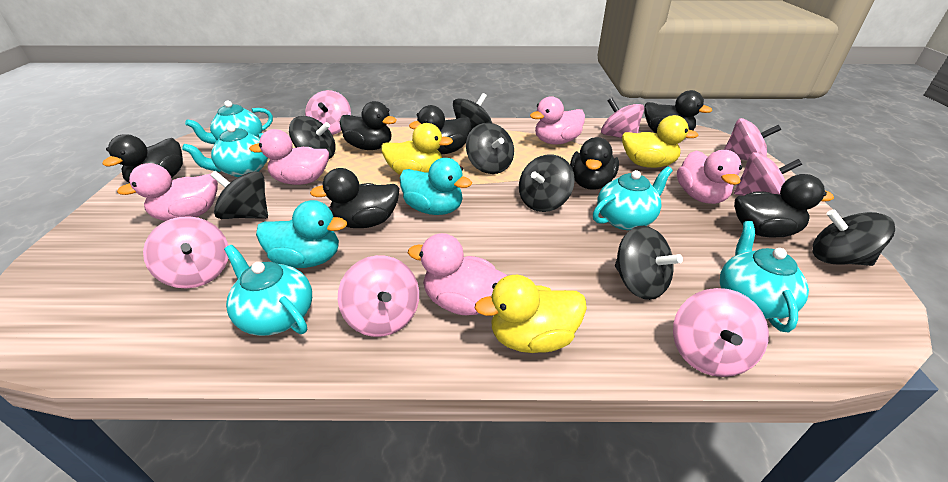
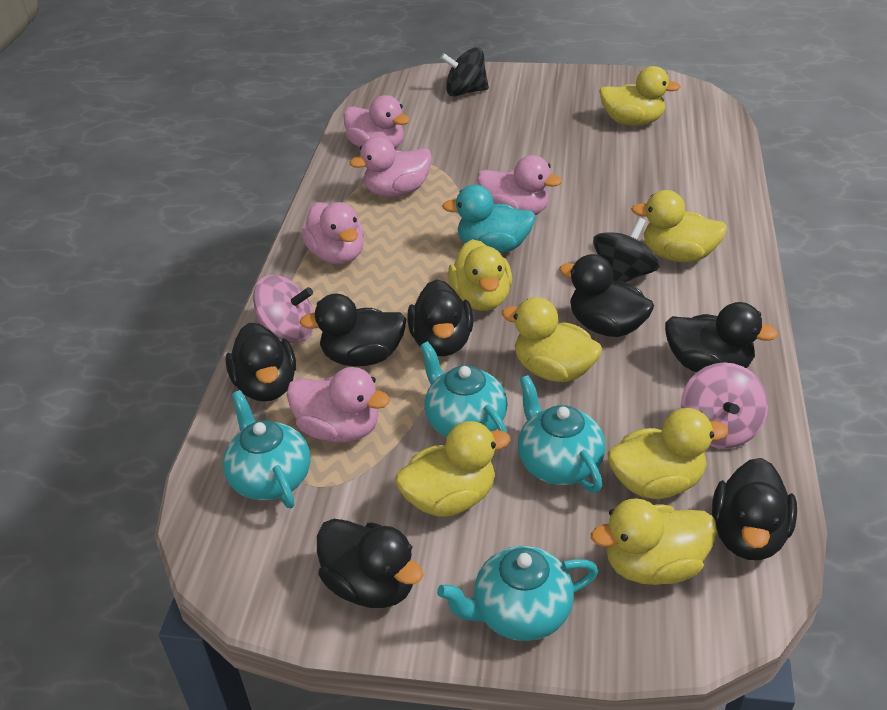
black spinning top: [210,171,268,219] [289,116,335,159] [453,93,492,131] [466,123,514,174] [519,154,575,212] [615,226,683,300] [813,209,895,266] = 7 -> [440,47,489,96] [593,217,660,282] = 2
pink spinning top: [143,216,228,288] [305,90,351,135] [338,255,419,337] [601,98,644,138] [673,288,769,377] [724,118,781,160] [734,152,802,196] = 7 -> [253,275,314,343] [681,362,768,449] = 2
turquoise duck: [256,200,347,268] [399,158,472,215] = 2 -> [442,185,536,253] = 1
turquoise teapot: [182,125,268,177] [185,100,273,144] [224,245,312,336] [593,166,673,230] [720,221,809,332] = 5 -> [223,390,310,508] [420,341,508,437] [437,546,598,641] [518,375,605,493] = 4
yellow duck: [381,123,453,175] [474,275,587,353] [622,115,698,168] = 3 -> [395,421,510,517] [448,239,512,311] [502,297,602,382] [591,498,717,585] [599,66,681,126] [607,408,728,499] [631,190,727,262] = 7

